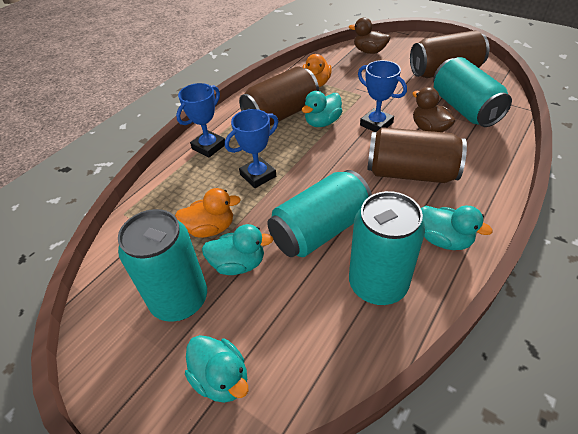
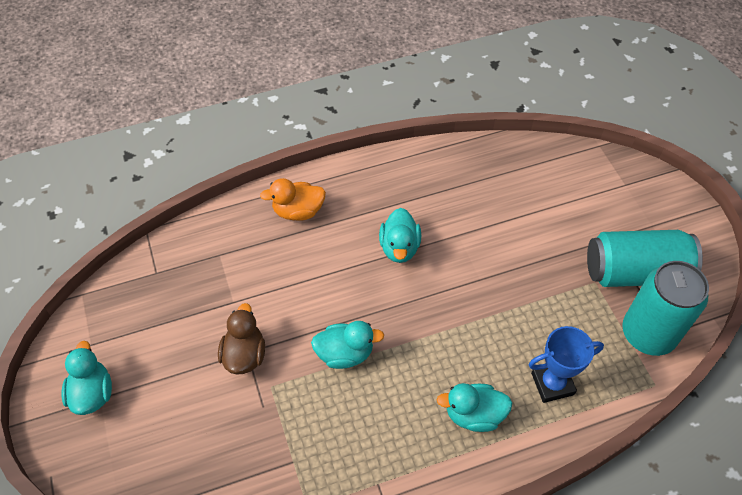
blue trophy: [176,83,225,157] [225,109,278,188] [358,60,407,132] = 3 -> [529,326,604,403] = 1
brown can: [239,66,319,126] [367,127,467,183] [410,30,489,78] = 3 -> none = 0
brown duck: [349,17,391,54] [412,87,455,132] = 2 -> [218,303,265,374] = 1
orange duck: [175,188,241,238] [302,54,332,87] = 2 -> [260,178,326,221] = 1
turquoise can: [118,209,207,322] [267,170,372,257] [349,191,425,305] [433,57,512,127] = 4 -> [587,230,703,287] [622,261,709,356] = 2

